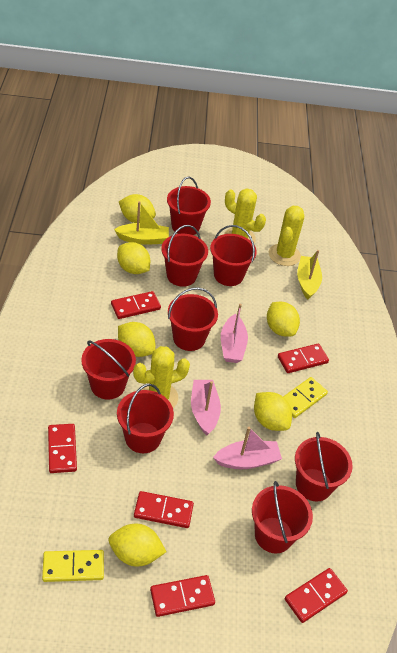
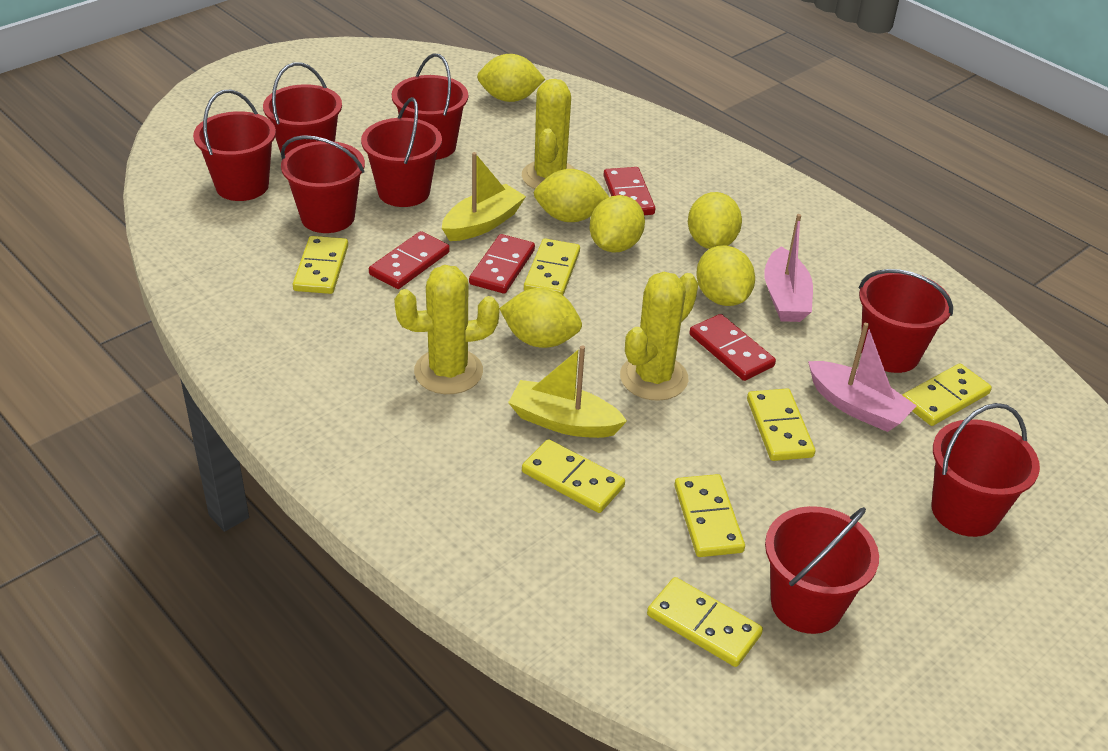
pink boat: [191,380,221,435] [213,427,282,469] [221,304,248,363] = 3 -> [764,214,813,322] [808,322,917,432] = 2
red domino: [48,424,77,473] [111,291,161,319] [134,491,194,528] [150,575,215,617] [278,344,329,373] [285,568,348,623] = 6 -> [369,231,450,289] [469,234,535,294] [604,167,655,215] [689,314,776,381] = 4
yellow domino: [42,550,104,582] [283,377,328,418] = 2 -> [293,236,348,294] [522,439,625,513] [524,238,580,295] [647,577,763,667] [674,474,745,557] [747,389,815,461] [902,364,992,426] = 7

